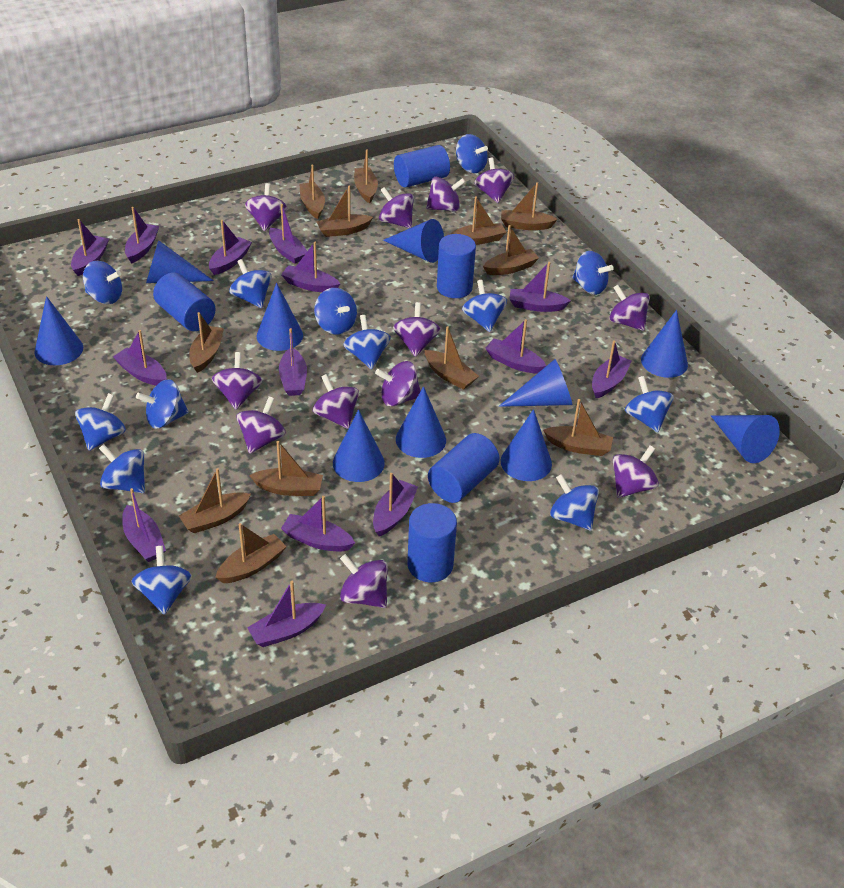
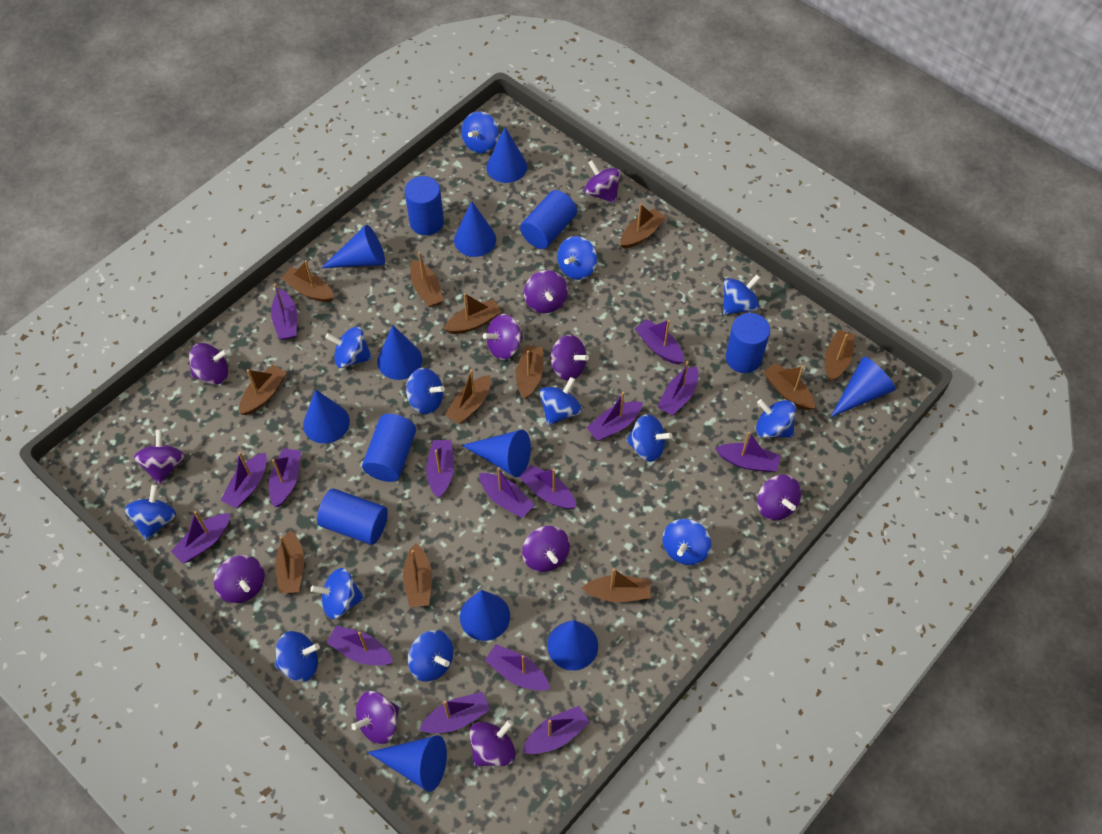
purple boat: [71,219,109,276] [113,330,167,386] [122,488,166,562] [125,207,159,263] [209,220,252,275] [247,581,326,647] [269,204,307,264] [279,328,307,396] [281,242,340,292] [281,496,355,551] [373,473,418,536] [485,319,547,373] [509,262,571,312] [592,340,632,398] = 14 -> [171,511,230,564] [221,452,267,508] [269,448,301,507] [271,284,297,340] [326,625,393,665] [419,692,490,733] [426,440,454,498] [479,467,534,518] [485,644,550,691] [519,464,576,509] [523,706,590,754] [587,392,643,441] [635,319,684,365] [657,361,699,416] [715,432,780,472] = 15
purple spinning top: [212,352,262,410] [237,396,286,454] [245,183,287,231] [313,374,359,429] [340,554,388,608] [375,361,421,406] [379,187,414,228] [393,302,441,357] [426,176,465,212] [474,157,514,203] [609,285,650,331] [613,445,659,498] = 12 -> [134,429,184,485] [189,343,228,384] [214,555,265,603] [351,691,400,744] [469,720,516,767] [483,314,523,360] [522,526,570,572] [524,270,568,313] [550,335,589,381] [584,160,621,203] [757,475,801,521] = 11

